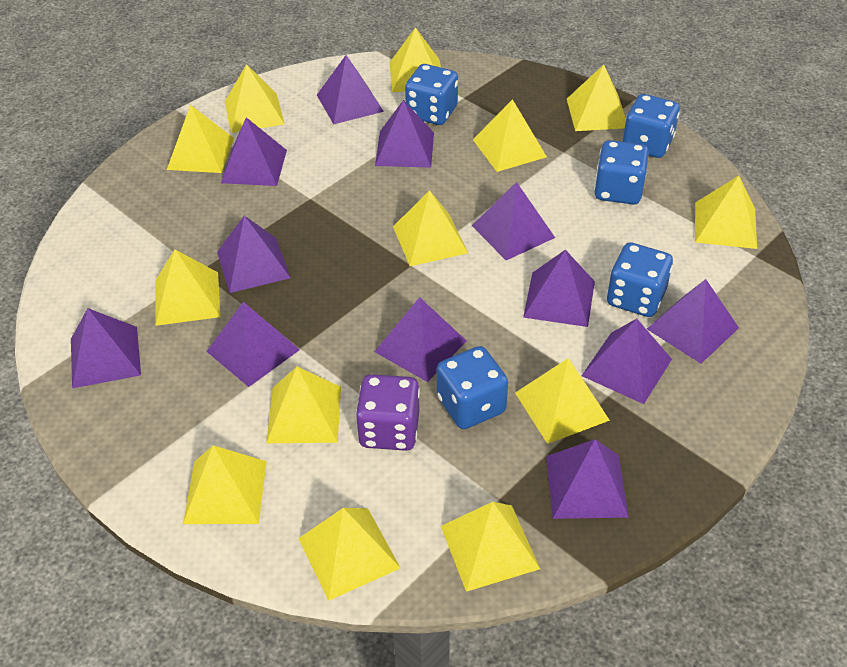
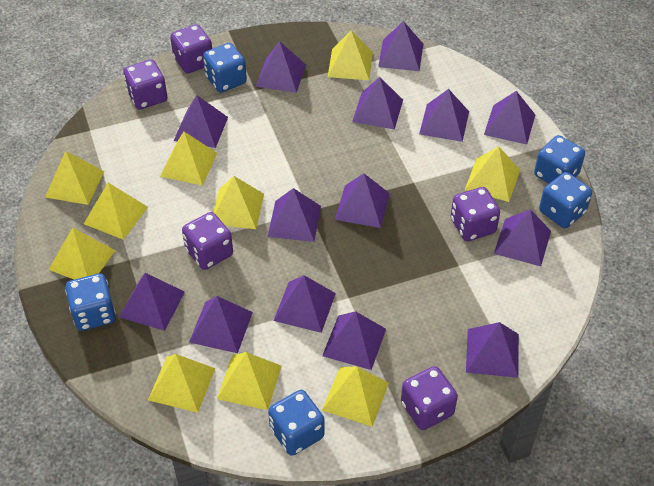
purple dice: [356,374,420,451] = 1 -> [123,60,167,110] [170,24,212,73] [182,212,233,270] [401,366,458,430] [451,187,500,241] = 5
purple pyramid: [71,308,141,388] [206,302,300,387] [217,216,291,293] [221,117,287,186] [317,55,384,124] [374,297,467,382] [375,100,434,168] [472,182,555,260] [523,250,595,327] [546,439,629,519] [581,319,672,404] [647,279,739,364] = 12 -> [119,273,185,331] [174,95,228,148] [189,296,253,353] [256,41,306,93] [268,188,321,242] [273,275,336,333] [322,311,386,370] [335,173,390,228] [352,77,403,130] [378,21,423,71] [419,89,469,142] [466,322,519,378] [484,91,535,145] [494,210,551,266] = 14
yellow pyramid: [155,249,221,326] [167,105,234,173] [183,445,267,524] [225,64,285,133] [266,367,341,443] [298,508,400,601] [389,27,441,92] [393,190,468,266] [441,502,540,592] [473,99,547,172] [515,358,610,444] [567,65,626,131] [695,176,757,249] = 13 -> [45,151,104,205] [48,227,116,280] [84,183,148,240] [148,354,216,413] [160,131,217,185] [213,176,264,229] [217,352,282,410] [322,366,389,427] [328,30,373,80] [465,146,520,202] = 10

